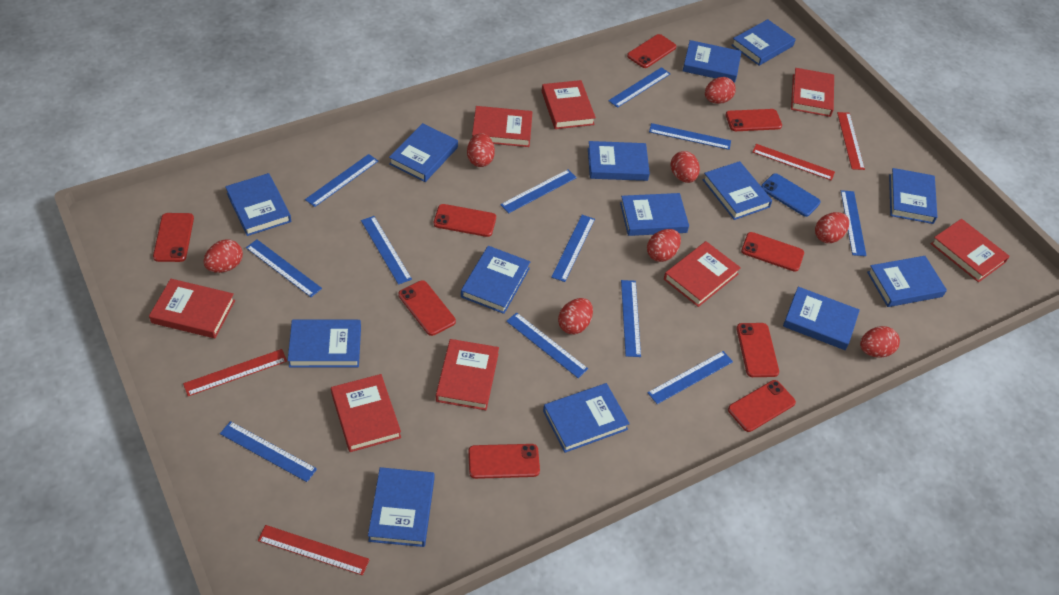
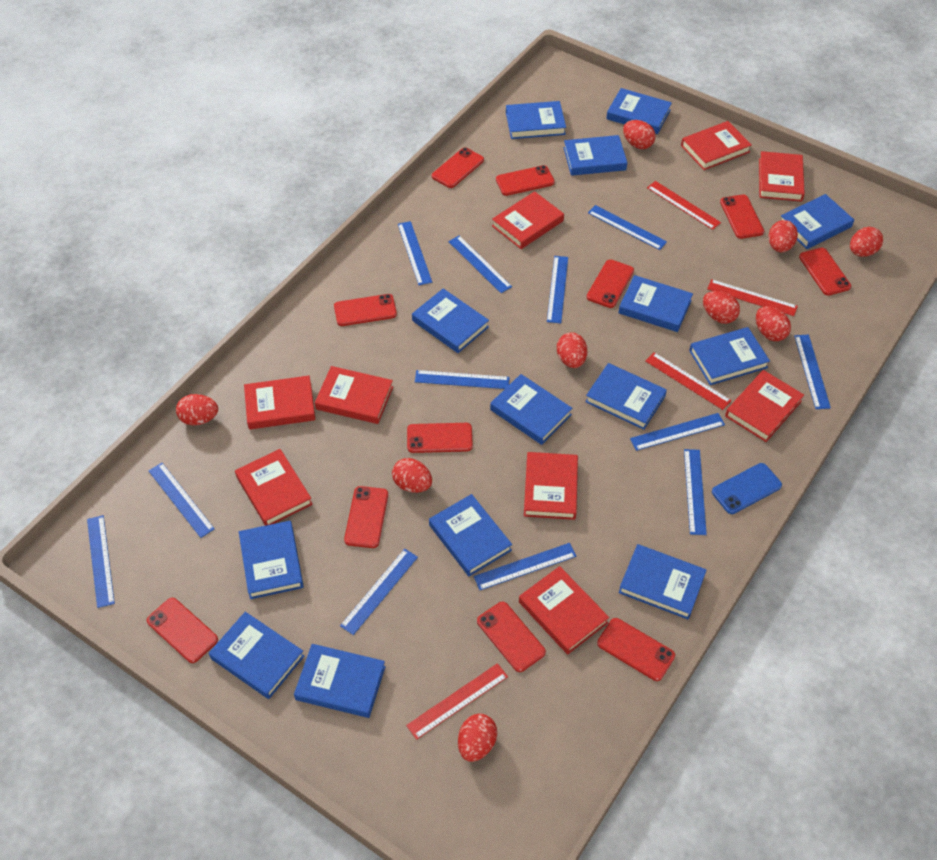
red book: [149,279,235,338] [331,374,401,452] [436,339,499,410] [472,106,533,147] [542,80,596,129] [664,241,741,307] [791,68,834,117] [931,219,1010,282] = 8 -> [235,449,312,526] [244,376,316,430] [315,366,393,424] [492,191,564,249] [519,566,609,655] [524,452,578,520] [681,121,752,170] [725,370,804,442] [759,151,805,202] = 9
red egg: [204,239,243,273] [467,133,495,167] [558,298,593,334] [647,229,681,262] [670,151,700,183] [705,77,736,104] [815,212,849,243] [860,326,900,357] = 8 -> [176,394,218,425] [392,458,432,493] [458,713,497,762] [557,333,587,368] [623,120,656,149] [703,291,740,324] [756,306,791,341] [768,220,798,252] [850,227,883,257] = 9
red phone: [153,213,194,262] [398,280,456,336] [434,204,496,237] [468,444,540,479] [627,34,676,68] [725,109,782,131] [728,380,796,432] [736,323,779,377] [741,232,804,272] = 9 -> [147,598,218,663] [334,294,397,326] [344,486,388,548] [407,423,473,453] [432,147,484,188] [477,602,546,672] [496,165,555,196] [587,259,634,308] [597,618,675,681] [720,194,764,239] [799,248,851,296] = 11

